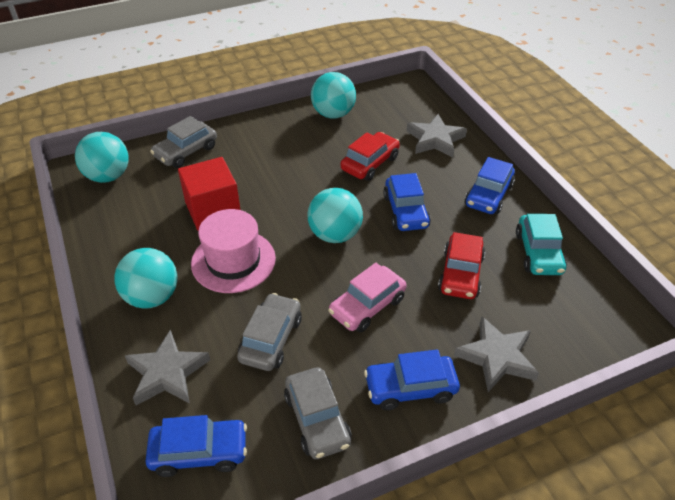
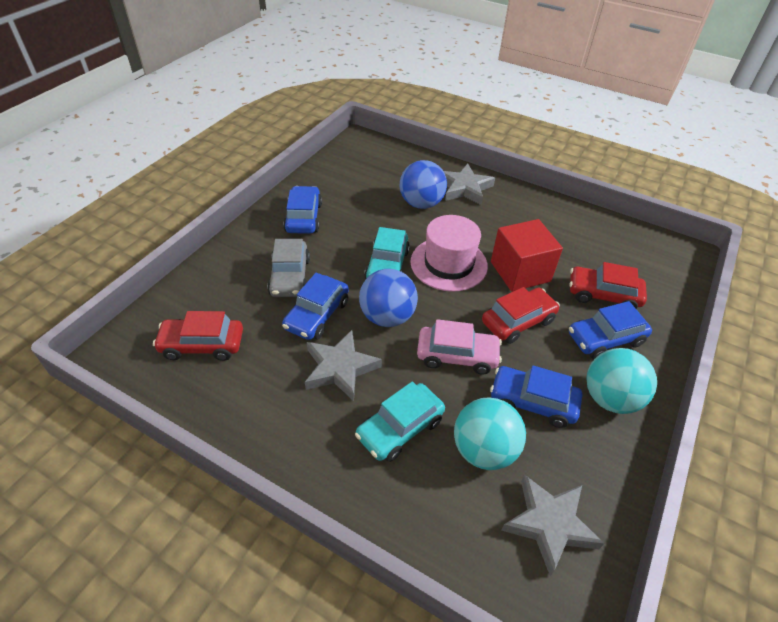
blue ball: none = 0 -> [359,269,418,327] [400,160,447,209] = 2
grey car: [150,116,217,168] [237,293,302,371] [284,367,352,459] = 3 -> [267,239,310,297] = 1
red car: [341,132,400,181] [438,232,485,299] = 2 -> [153,311,243,361] [482,287,560,344] [570,262,647,309] = 3
turquoise ball: [75,132,129,183] [114,248,177,309] [307,188,363,243] [311,72,356,119] = 4 -> [454,397,526,470] [586,348,657,414] = 2
turquoise car: [516,214,567,275] = 1 -> [355,382,445,462] [364,227,410,279] = 2

